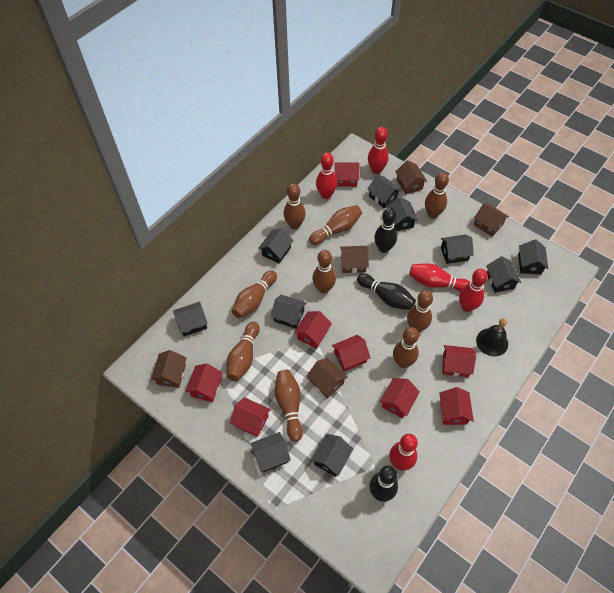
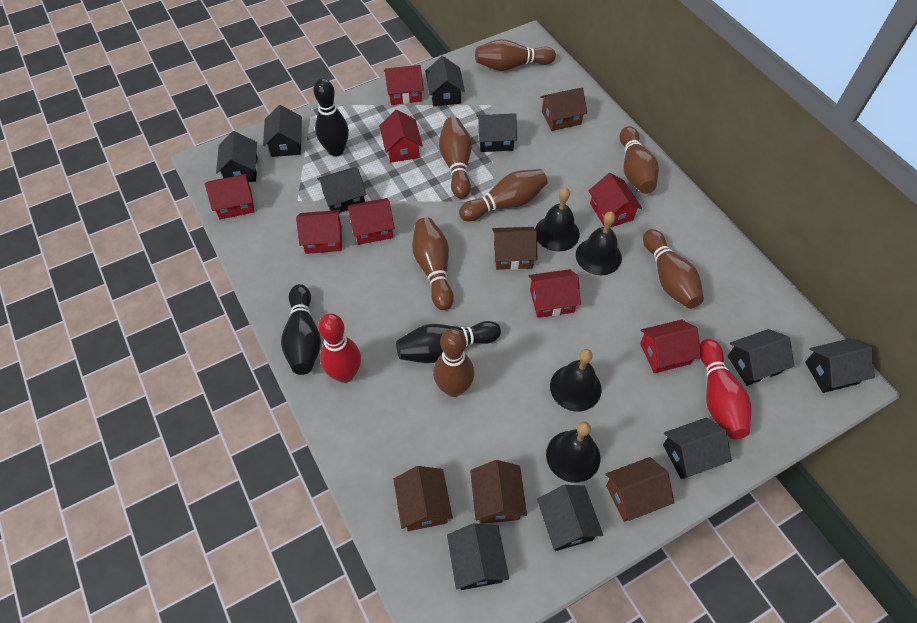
black bell: [476,318,508,357] = 1 -> [535,187,580,251] [546,421,601,483] [550,349,602,412] [576,212,622,275] = 4
brown bowling pin: [227,322,260,381] [232,270,277,318] [275,370,303,442] [284,183,306,229] [309,205,362,245] [312,250,336,294] [393,327,419,368] [407,290,433,333] [425,172,449,219] = 9 -> [412,217,454,310] [433,328,474,397] [439,117,472,199] [459,169,548,221] [475,39,556,71] [619,126,659,194] [643,229,704,309] = 7
red bowling pin: [316,153,337,199] [368,127,389,174] [389,434,418,471] [409,263,470,291] [459,269,488,312] = 5 -> [318,313,361,383] [700,339,751,439] = 2

